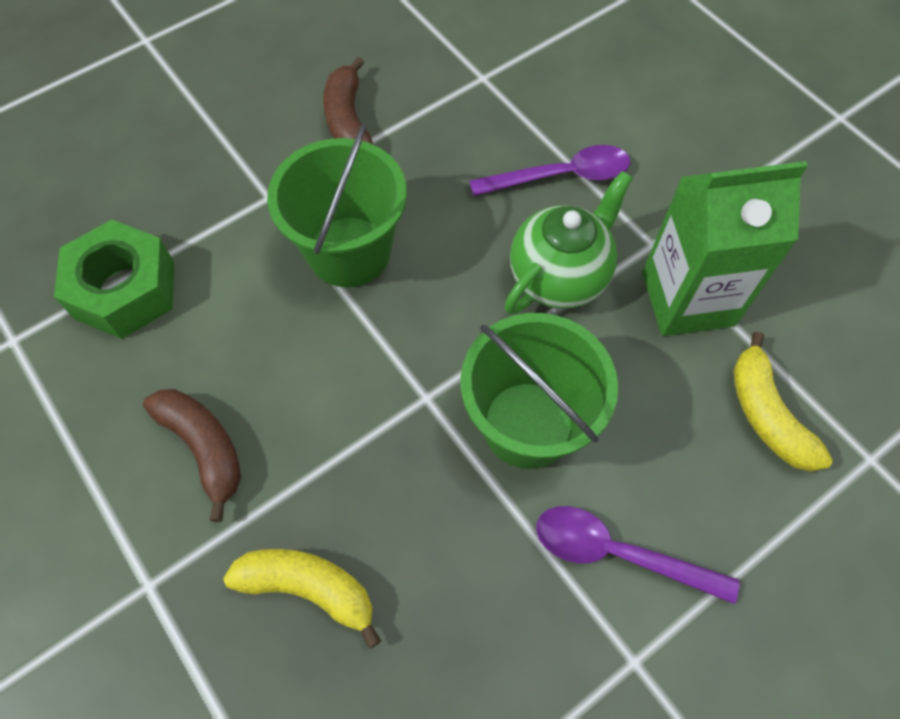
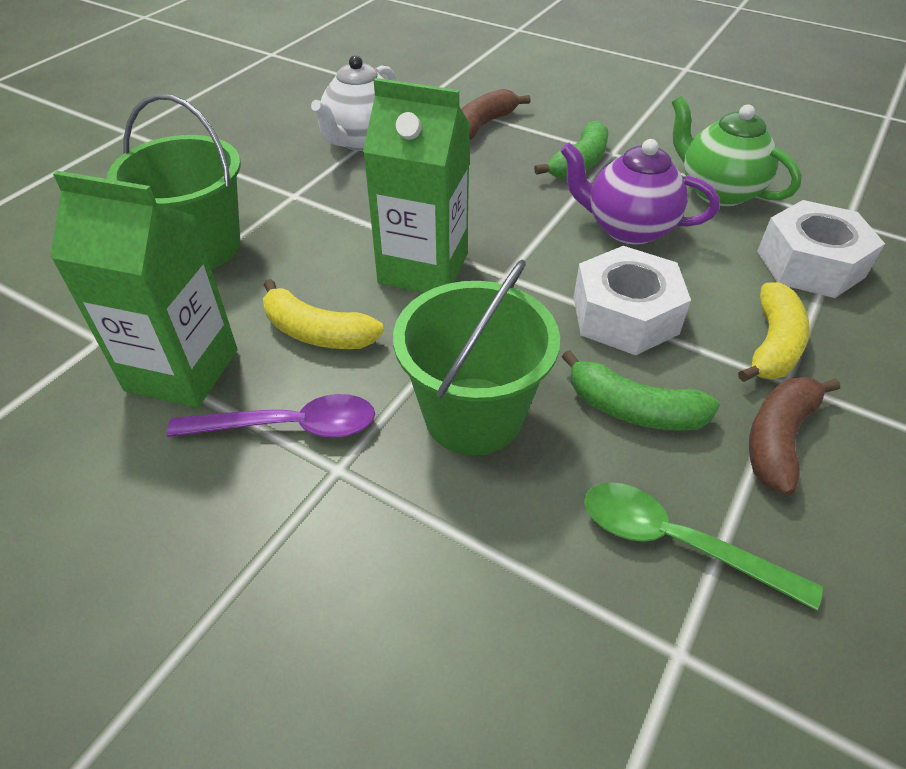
green banana: none = 0 -> [534,120,608,179] [562,350,720,431] = 2
green carton: [642,161,808,336] = 1 -> [50,171,238,408] [363,78,470,293] = 2
green nut: [54,220,174,339] = 1 -> none = 0
green spoon: none = 0 -> [584,482,823,611] = 1
purple spoon: [469,145,630,196] [536,506,740,604] = 2 -> [167,394,375,438] = 1
purple teapot: none = 0 -> [561,139,719,245] = 1
white nut: none = 0 -> [573,246,691,355] [757,200,885,298] = 2
white teapot: none = 0 -> [311,55,396,151] = 1

